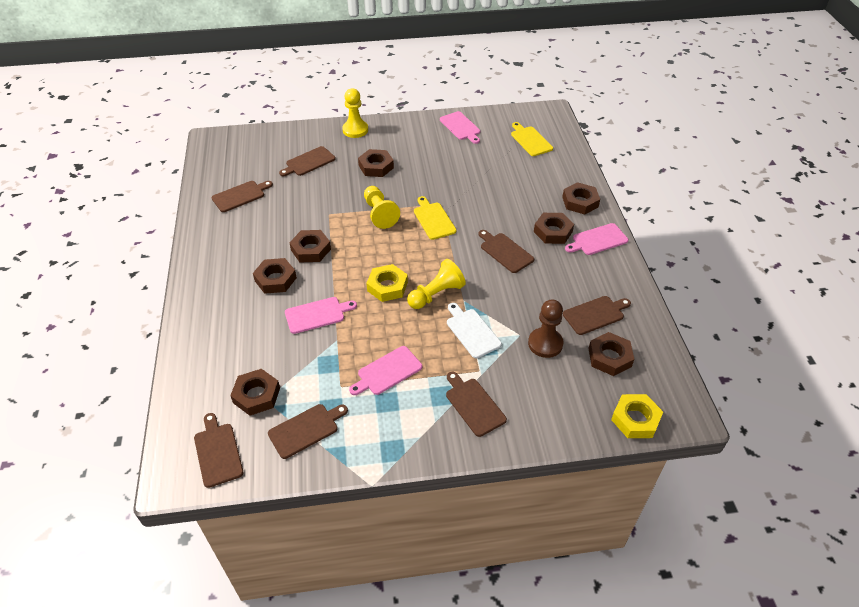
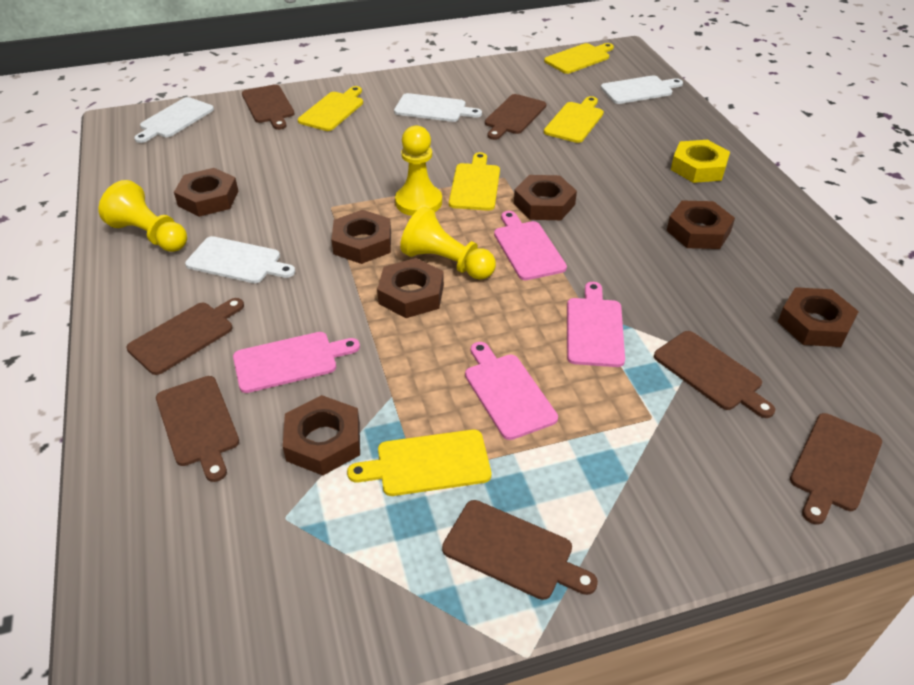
brown pawn: [528,299,563,358] = 1 -> none = 0
white cutting board: [447,303,502,358] = 1 -> [134,97,214,143] [185,236,295,283] [394,93,482,122] [601,75,683,104] = 4
yellow cutting board: [414,196,457,240] [511,122,553,156] = 2 -> [298,86,363,131] [347,429,491,496] [449,152,500,211] [544,43,614,74] [544,96,604,143] = 5
yellow nut: [366,264,408,302] [611,394,663,438] = 2 -> [671,140,730,183] = 1

